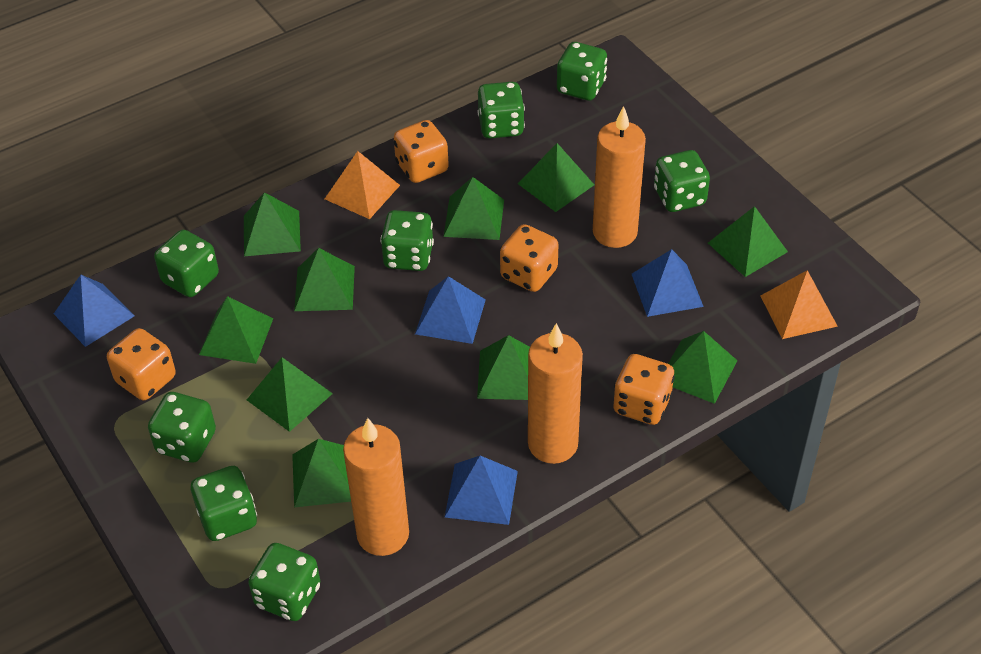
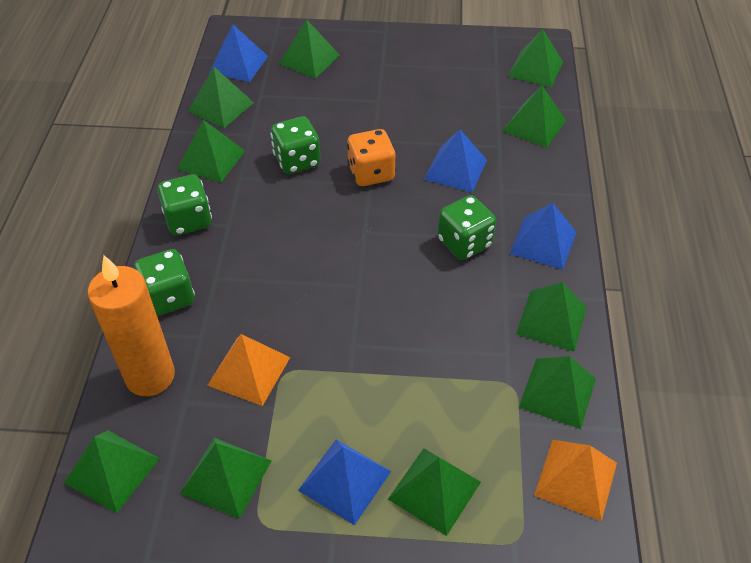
green dice: [148,392,216,462] [154,230,219,297] [191,466,257,541] [248,543,320,621] [380,210,434,271] [478,82,525,138] [557,42,607,101] [654,150,710,212] = 8 -> [134,249,195,316] [158,175,212,235] [270,116,321,174] [438,195,496,260] = 4
orange candle: [343,418,409,556] [528,323,583,464] [593,106,646,248] = 3 -> [88,255,175,396] = 1
orange dice: [107,328,176,400] [394,120,449,183] [500,224,558,292] [613,354,675,425] = 4 -> [347,129,396,186] = 1

